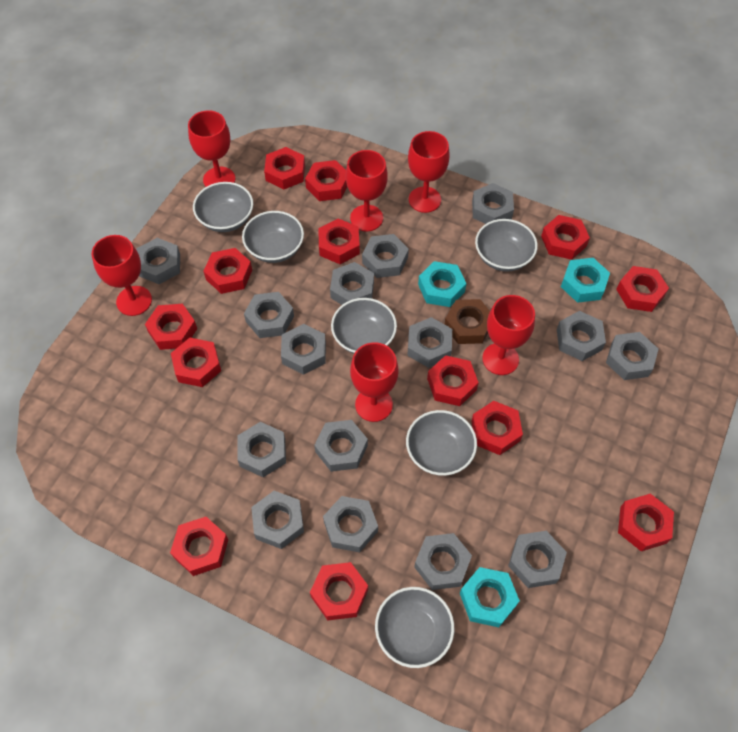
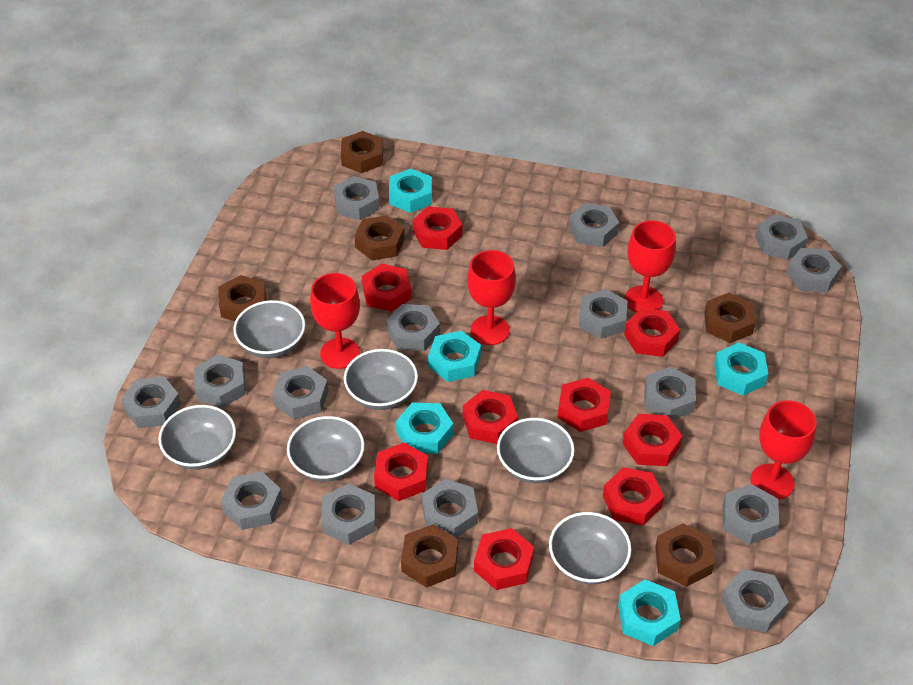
brown nut: [445,299,490,344] = 1 -> [218,275,266,321] [341,131,383,173] [354,215,405,261] [401,524,458,588] [655,523,715,587] [704,293,756,343] = 6
red goblet: [92,235,152,316] [188,110,235,187] [346,150,388,232] [350,342,399,422] [408,131,450,213] [482,295,535,375] = 6 -> [310,273,360,369] [467,250,516,345] [625,220,676,313] [751,400,816,500] = 4
red nut: [145,304,197,350] [170,517,228,576] [171,338,221,387] [204,248,252,294] [264,147,305,190] [305,160,347,201] [310,562,368,620] [318,218,360,264] [427,355,479,406] [471,401,523,455] [541,215,590,260] [616,266,669,312] [618,493,674,551] = 13 -> [362,264,411,312] [374,443,428,501] [413,206,462,250] [463,390,518,444] [474,528,534,590] [558,378,611,432] [603,467,664,526] [623,414,683,466] [624,308,680,357] = 9
turquoise nut: [418,261,466,307] [460,567,520,627] [561,258,610,303] = 3 -> [389,168,432,213] [396,402,453,454] [428,331,481,382] [618,579,681,646] [714,342,768,396] = 5

